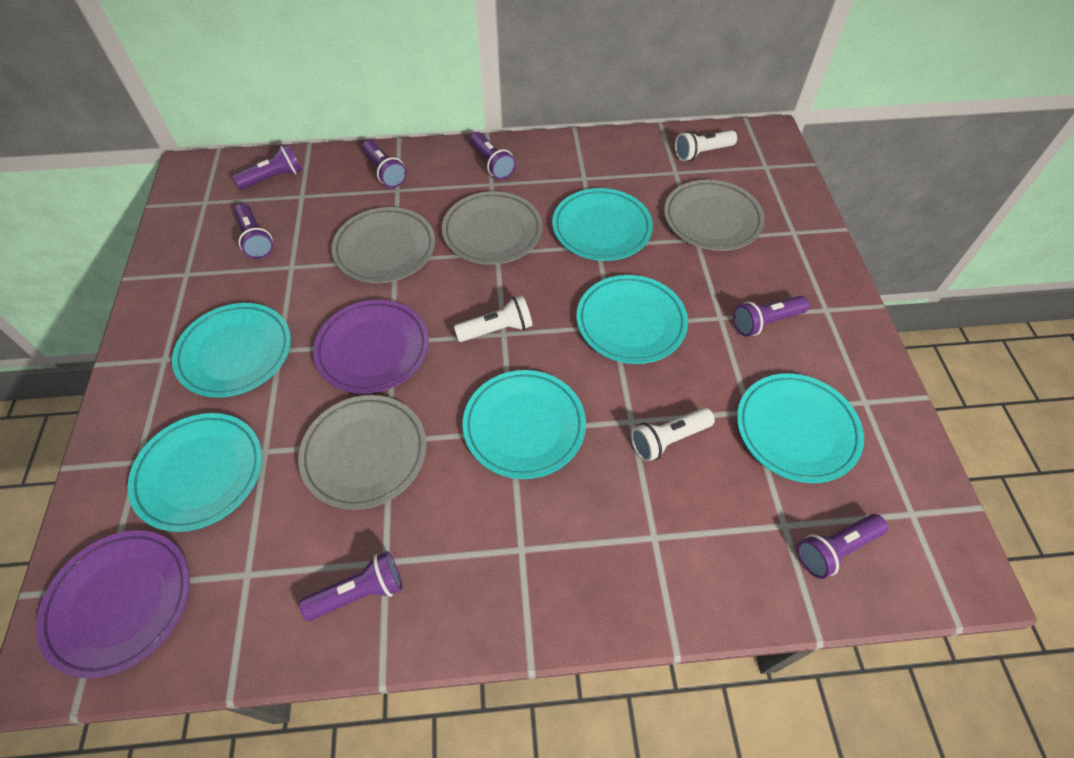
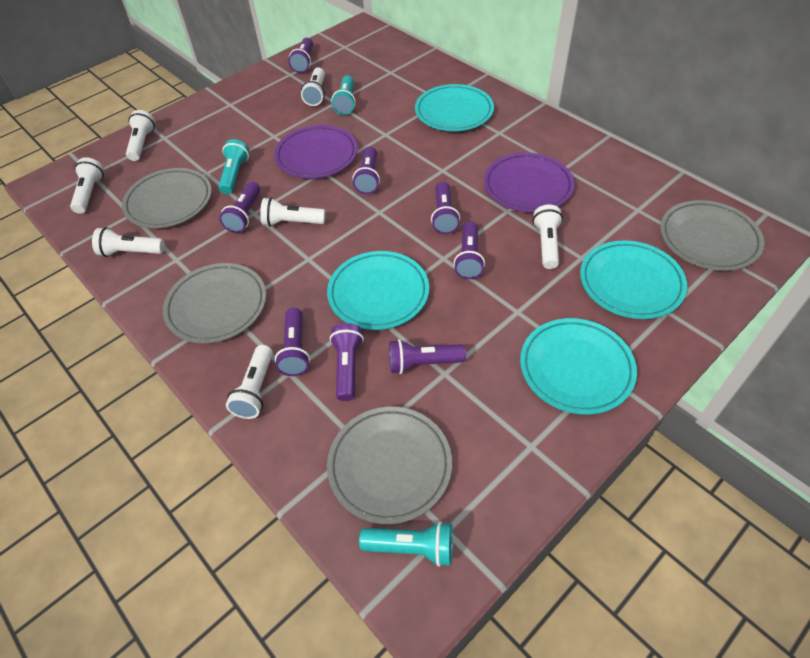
purple flashlight: [233,144,302,190] [234,204,273,259] [299,551,402,621] [362,140,407,188] [470,132,516,180] [733,296,809,337] [797,514,888,579] = 7 -> [219,182,260,233] [275,308,310,376] [288,38,313,73] [330,323,364,401] [353,146,380,194] [389,339,466,374] [431,182,460,234] [454,221,485,279] = 8
turquoise flashlight: none = 0 -> [219,139,249,194] [331,75,355,115] [359,521,453,567] = 3
turquoise plate: [128,413,262,532] [172,303,291,398] [463,370,586,479] [552,188,653,261] [576,275,688,364] [737,373,864,483] = 6 -> [327,251,429,330] [415,84,494,131] [520,318,637,414] [580,240,687,319] = 4
white flashlight: [454,295,533,342] [631,408,715,462] [675,130,737,161] = 3 -> [70,157,104,214] [92,227,165,257] [126,110,155,161] [226,345,273,419] [260,197,326,226] [301,68,325,106] [533,204,563,269] = 7

